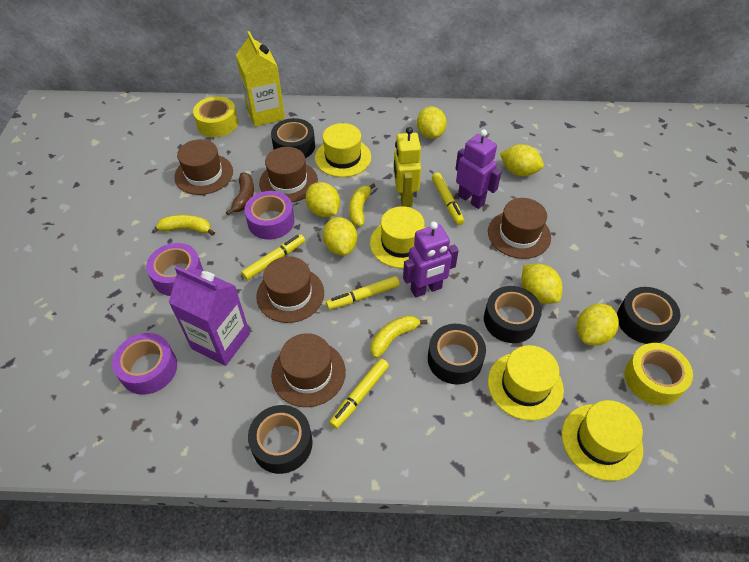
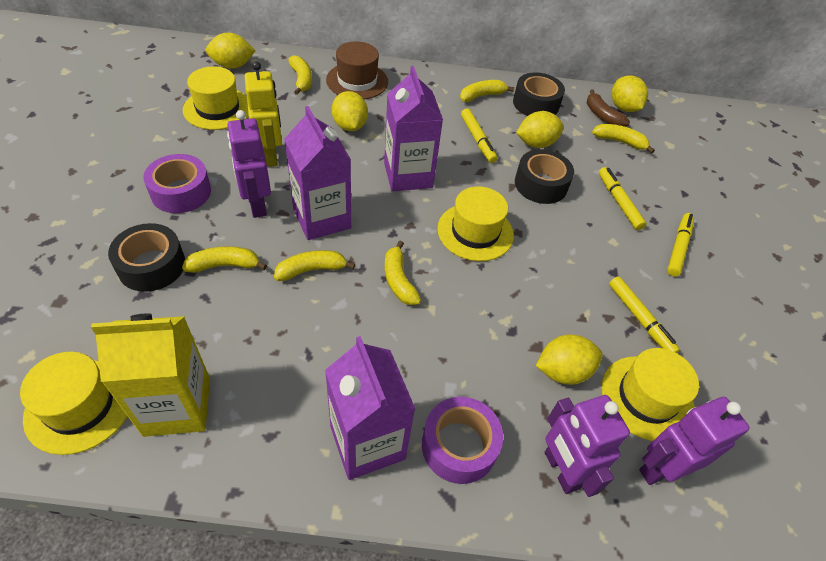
black tape: [248,405,313,474] [271,118,315,158] [428,324,486,385] [484,286,542,343] [617,287,680,344] = 5 -> [108,223,185,292] [513,72,565,116] [515,149,574,204] = 3
brown hat: [174,139,233,195] [256,256,324,323] [259,147,318,202] [271,333,346,407] [488,198,551,259] = 5 -> [326,41,388,99] = 1
purple carton: [169,266,250,366] = 1 -> [284,106,351,240] [325,336,415,480] [384,66,443,192] = 3
purple robot: [403,222,459,297] [455,129,502,209] = 2 -> [227,110,271,218] [545,395,630,497] [639,397,750,485] = 3
purple tape: [112,333,177,395] [146,243,203,296] [244,191,294,240] = 3 -> [144,154,211,213] [422,397,503,484] = 2
yellow banana: [156,215,215,236] [349,183,375,227] [371,315,427,358] = 3 -> [182,246,267,273] [274,250,355,281] [288,55,312,95] [385,241,421,305] [460,80,514,102] [592,124,655,154] = 6
yellow lemon: [306,182,340,217] [323,217,357,256] [417,106,447,139] [500,144,544,176] [521,264,562,304] [577,304,619,345] = 6 -> [206,33,256,69] [332,91,368,131] [516,111,564,148] [536,335,603,385] [612,75,648,112] = 5
yellow tape: [193,96,238,137] [625,343,693,405] = 2 -> none = 0

